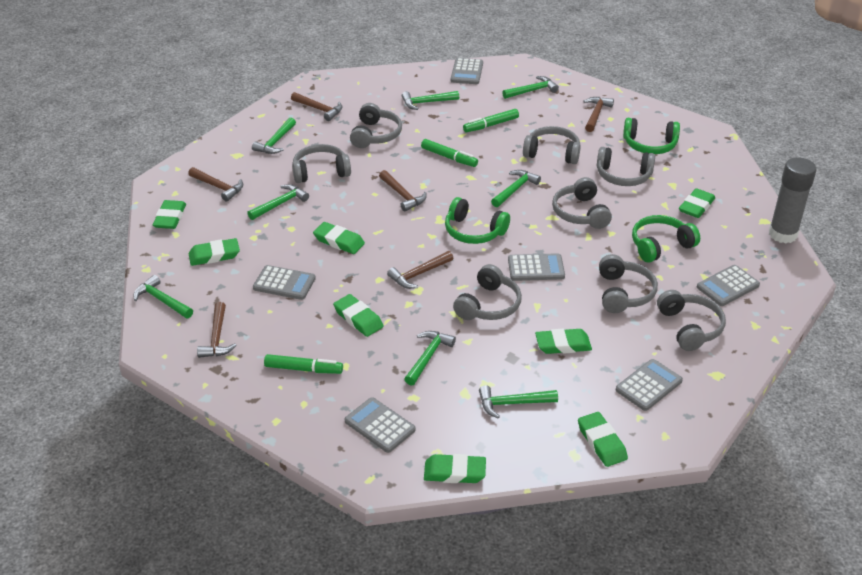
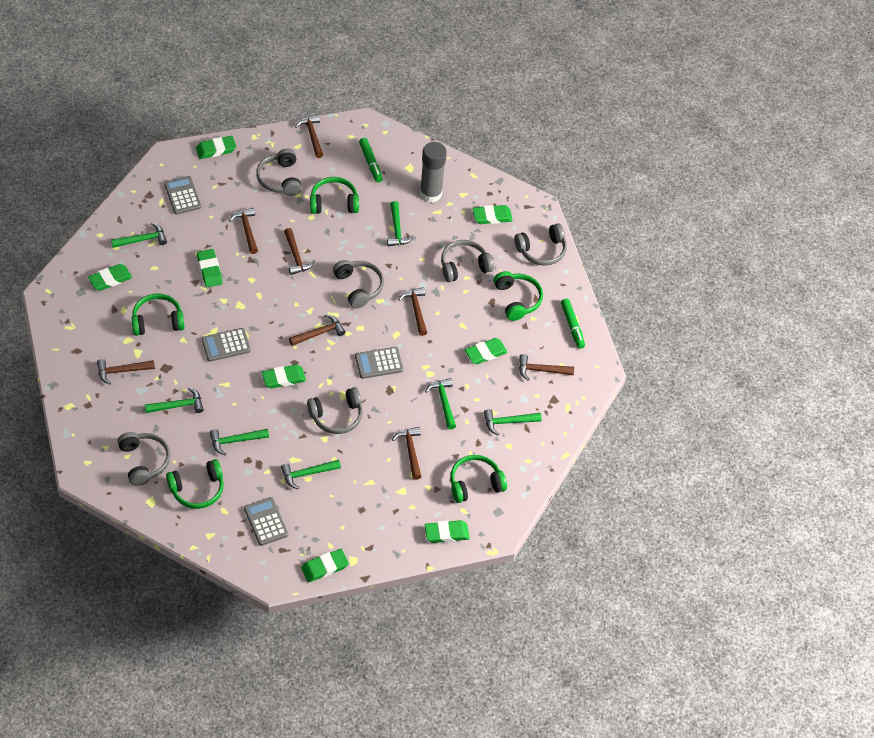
brown hammer: [188,167,243,202] [197,302,237,358] [291,92,342,121] [379,170,427,212] [387,251,453,289] [584,97,614,132] = 6 -> [97,359,155,384] [229,208,258,254] [284,228,315,275] [289,314,346,346] [295,115,323,158] [392,427,421,480] [398,287,427,336] [519,354,574,380] = 8
green hammer: [133,275,193,318] [247,184,309,220] [252,117,296,154] [402,91,459,110] [404,331,456,386] [479,385,558,418] [491,170,541,207] [502,76,559,99] = 8 -> [111,223,167,248] [145,388,204,413] [210,429,269,455] [281,460,341,489] [387,201,414,246] [425,378,456,429] [484,409,542,435] = 7
green headphones: [445,197,510,244] [623,118,680,154] [632,215,700,263] = 3 -> [132,294,185,336] [166,459,224,509] [310,177,359,214] [450,455,507,503] [494,271,543,321] = 5
green marker: [264,354,343,374] [421,139,478,167] [463,109,519,132] = 3 -> [359,138,383,182] [561,299,585,349] = 2
grey calculator: [253,265,316,300] [345,397,416,453] [450,58,483,84] [508,253,565,281] [616,359,683,411] [697,265,760,306] = 6 -> [164,176,201,214] [202,328,251,362] [244,497,288,546] [355,347,404,379] = 4
grey headphones: [292,144,351,183] [350,103,402,148] [453,264,522,320] [523,126,581,164] [552,177,612,229] [597,147,655,186] [599,254,658,313] [657,290,726,351] = 8 -> [117,432,170,486] [256,149,301,196] [307,387,363,434] [333,260,384,309] [441,240,494,282] [514,223,567,266] = 6

